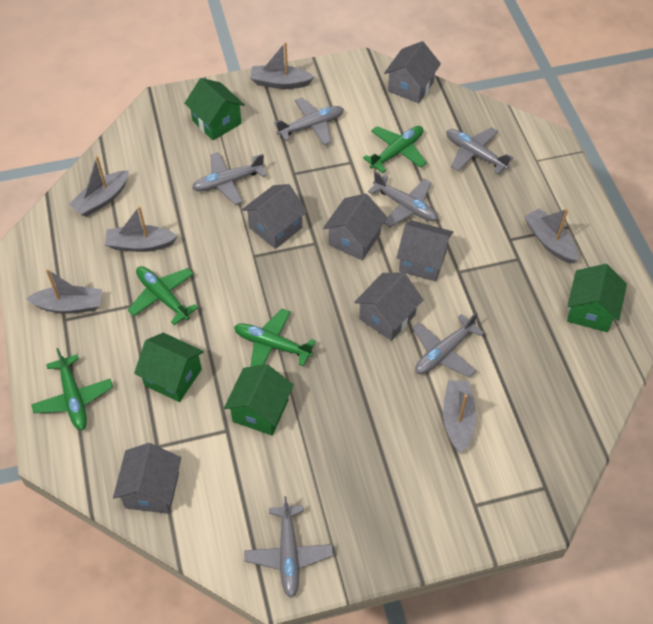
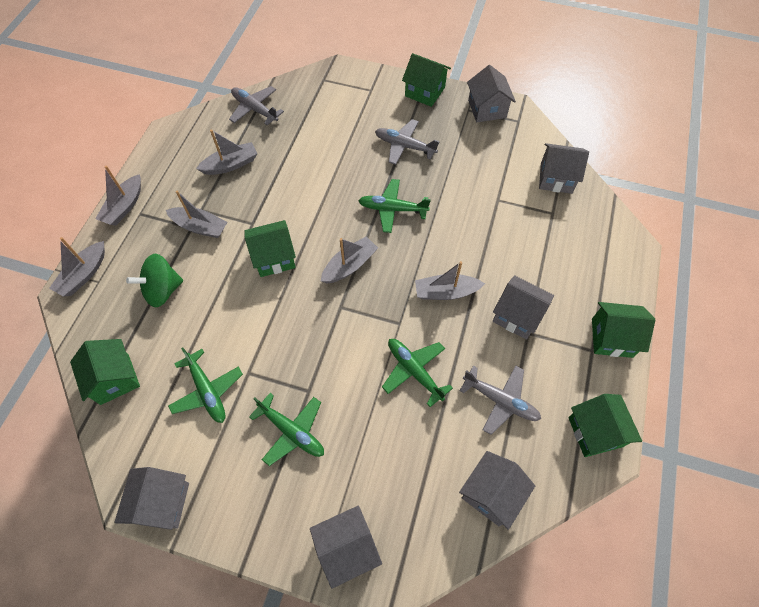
green house: [134,333,204,402] [184,78,245,140] [224,364,294,435] [567,264,627,332] = 4 -> [70,339,140,405] [245,220,296,277] [402,53,451,107] [568,394,642,457] [592,302,655,358] = 5
green spinning top: none = 0 -> [126,254,183,307] = 1
grey plane: [192,152,267,205] [244,496,333,598] [274,98,344,145] [368,171,438,227] [412,312,484,377] [447,127,514,174] = 6 -> [229,86,284,125] [375,119,440,165] [460,365,541,435] = 3

